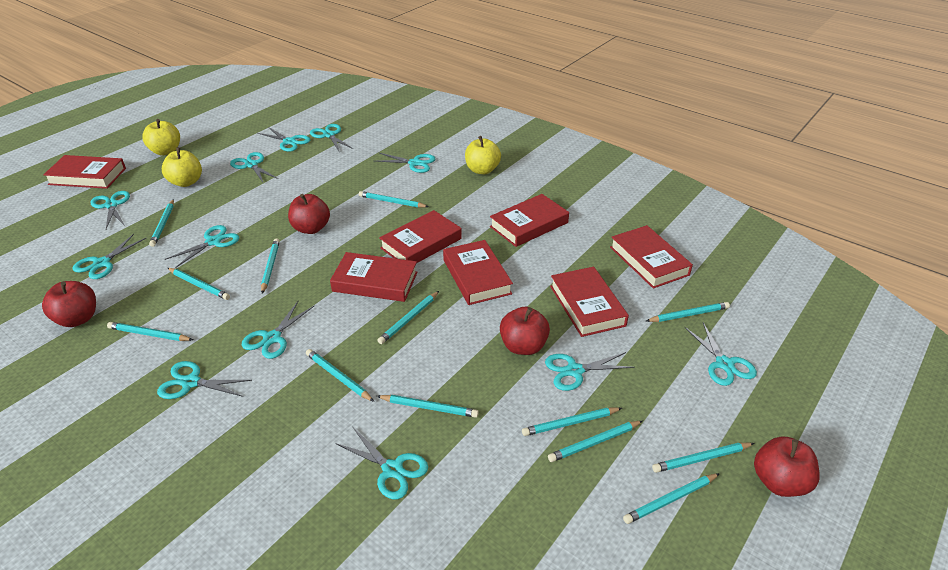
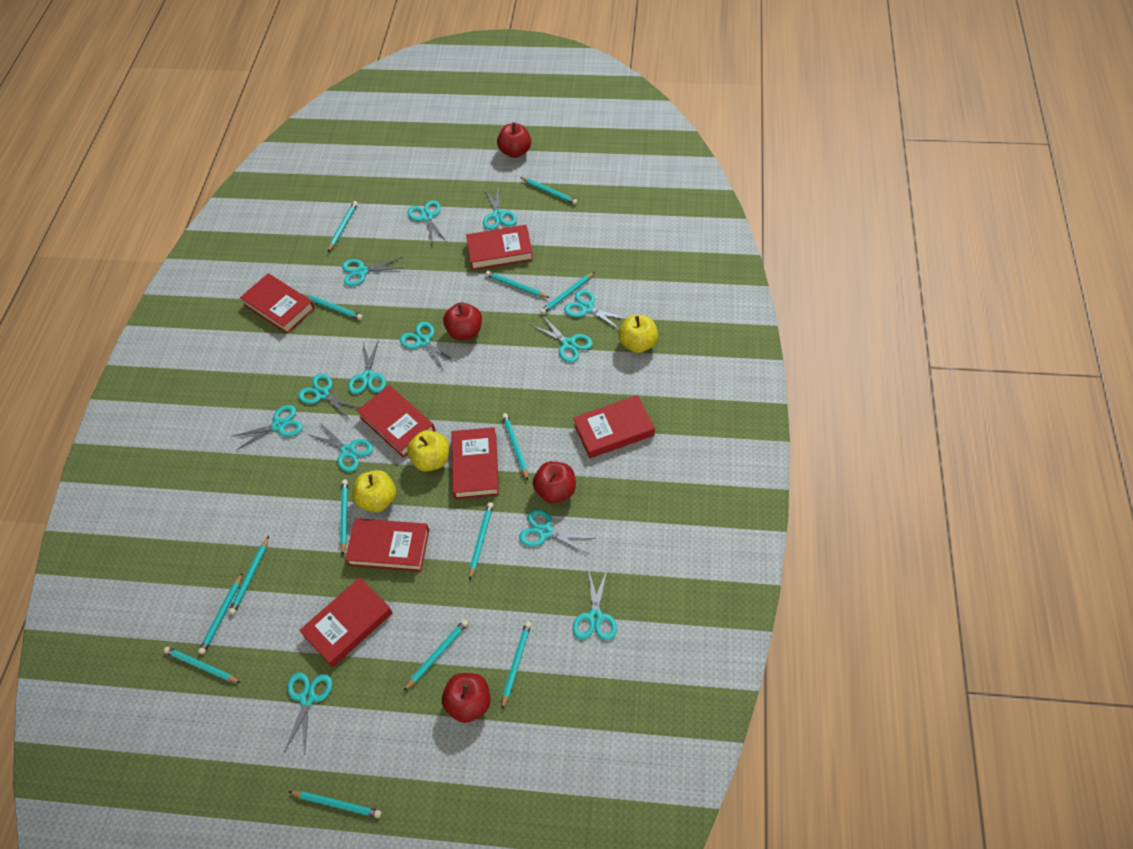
turquoise pencil: [107,322,193,341] [149,199,174,247] [168,268,230,300] [261,238,280,294] [306,349,374,402] [359,191,429,208] [377,291,439,344] [377,395,479,418] [522,407,622,436] [548,421,643,462] [623,473,720,524] [646,302,730,322] [652,443,754,473] = 13 -> [164,647,241,683] [198,573,242,654] [229,536,269,615] [289,791,381,818] [302,294,363,320] [328,201,358,252] [340,479,348,555] [404,619,468,691] [469,502,493,581] [485,271,550,298] [501,621,531,710] [502,413,528,480] [520,177,578,205] [540,272,595,314] = 14
turquoise scissors: [72,234,146,279] [91,191,130,229] [157,361,252,399] [165,225,239,268] [230,152,278,184] [242,301,314,359] [257,127,310,152] [310,124,353,151] [335,428,428,499] [375,153,436,173] [545,352,635,391] [684,323,757,386] = 12 -> [231,405,303,450] [284,672,332,754] [298,374,360,420] [307,423,373,472] [342,257,404,286] [348,339,386,394] [400,322,457,369] [408,200,447,244] [483,184,517,230] [519,509,593,554] [531,315,593,363] [564,289,626,330] [572,568,617,640] = 13

